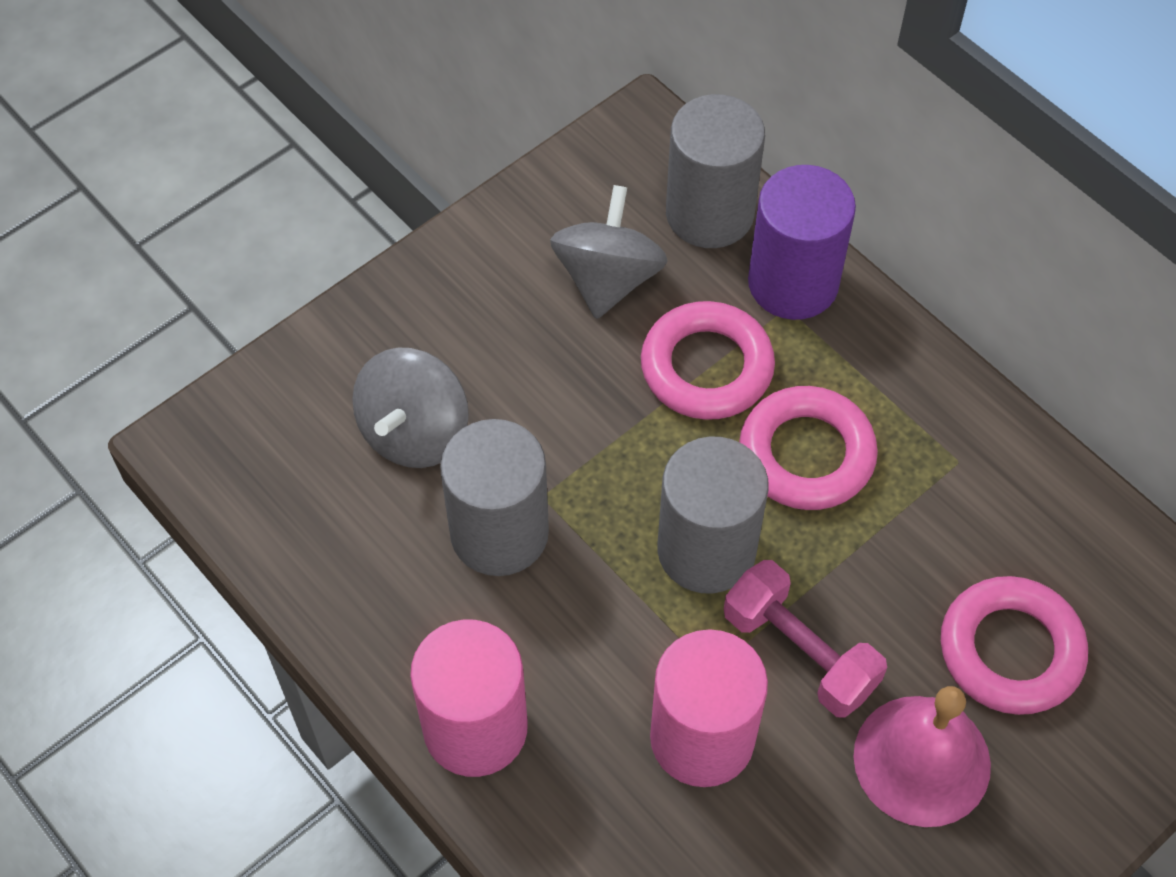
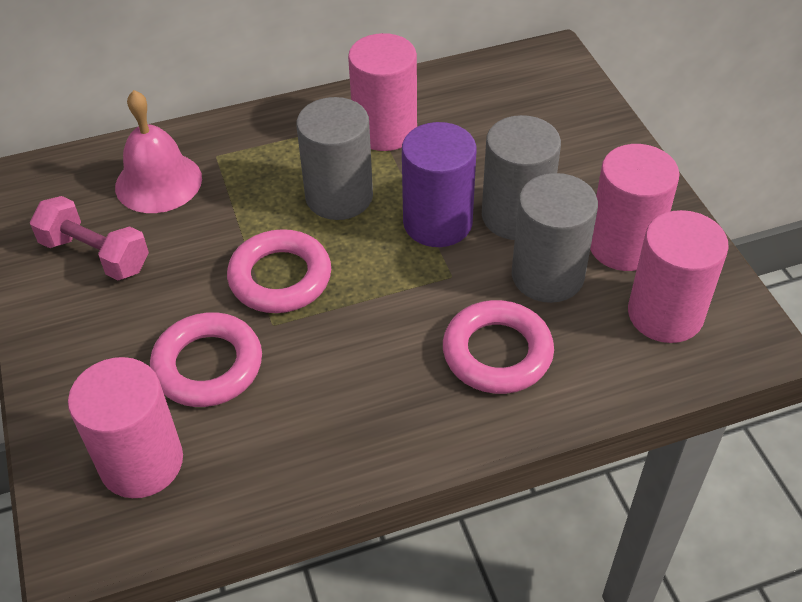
grey spinning top: [352,348,469,468] [550,185,668,319] = 2 -> none = 0
pink cylinder: [410,619,528,777] [650,629,768,787] = 2 -> [68,357,183,498] [348,33,417,151] [590,144,679,271] [628,210,729,343] = 4

